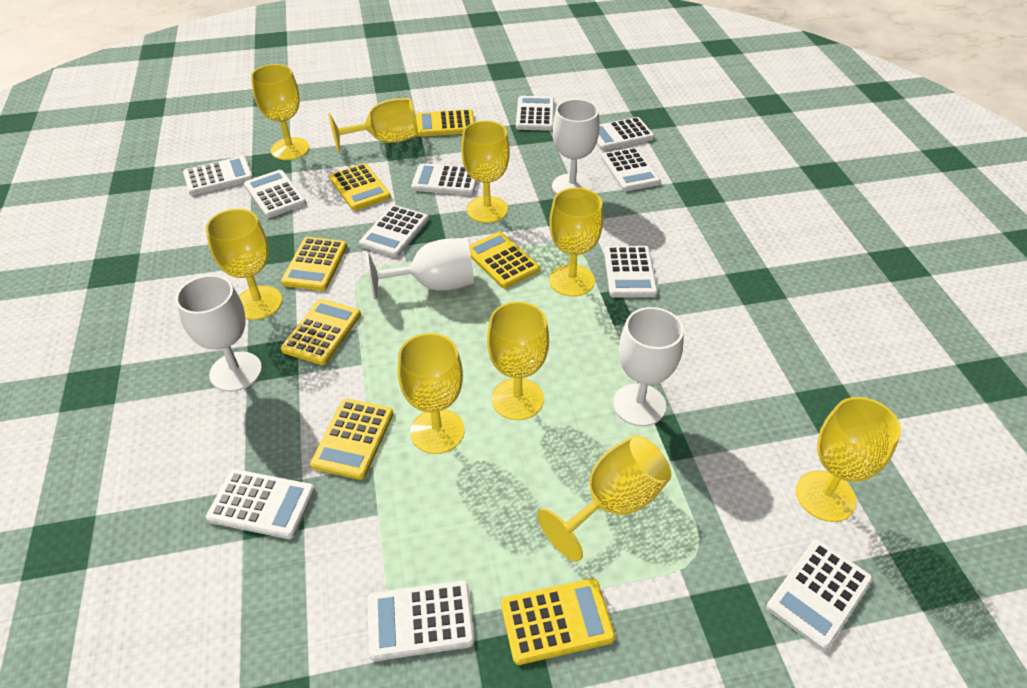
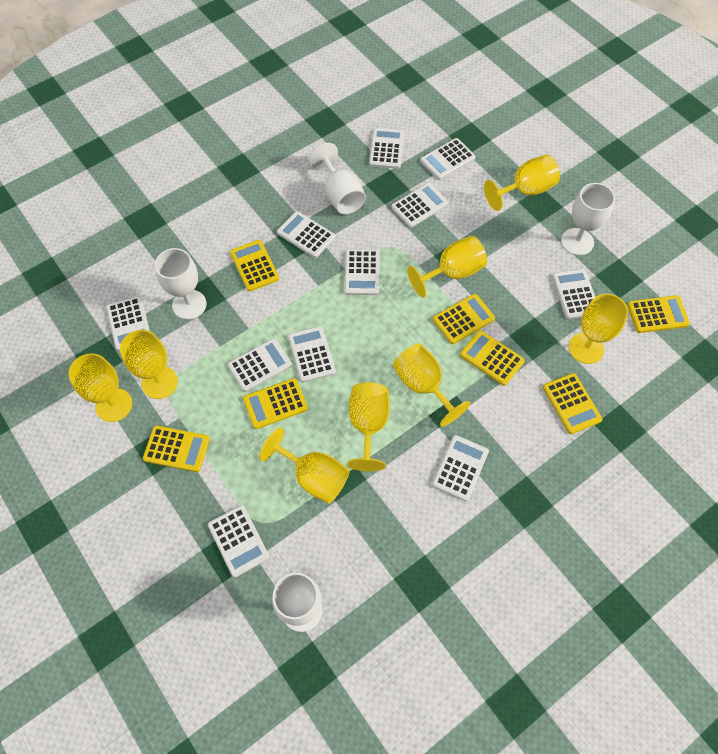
yellow goblet: [206,209,282,320] [251,64,309,160] [328,98,418,152] [398,333,465,454] [461,121,510,223] [487,301,549,420] [538,435,672,562] [549,187,603,297] [796,397,901,522] = 9 -> [68,353,132,422] [120,330,178,399] [259,427,349,503] [347,382,390,472] [393,343,470,427] [407,236,487,298] [484,155,560,211] [569,294,628,364] = 8

